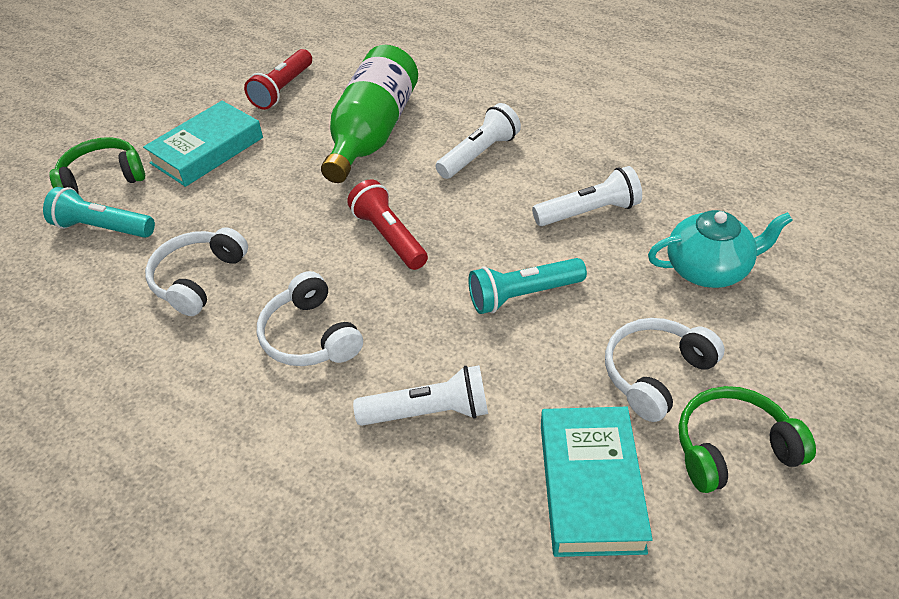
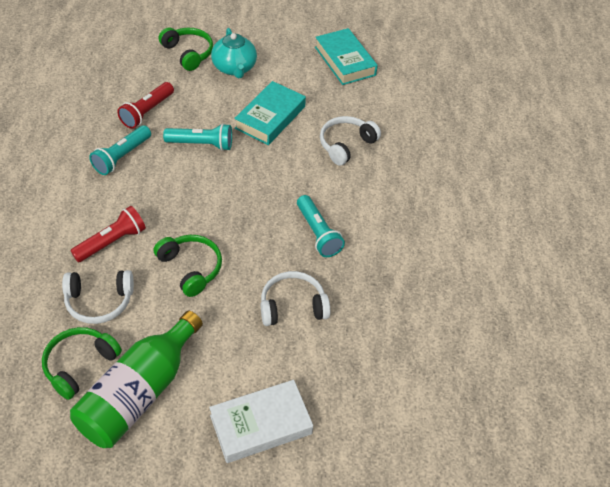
green headphones: [50,137,145,194] [679,386,816,493] = 2 -> [42,327,122,400] [154,235,222,297] [159,27,213,71] = 3
turquoise flashlight: [43,187,155,238] [468,258,587,314] = 2 -> [89,125,151,175] [163,123,232,151] [297,195,345,257] = 3
white book: none = 0 -> [209,380,313,463] = 1
white flashlight: [353,365,488,426] [436,103,521,179] [532,166,642,226] = 3 -> none = 0

